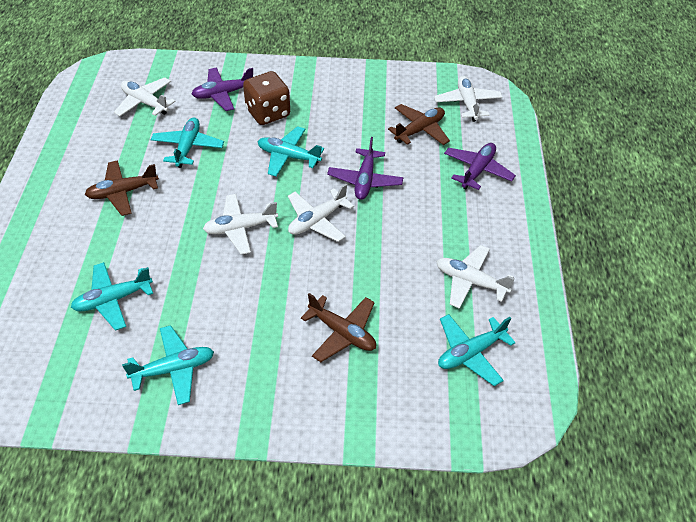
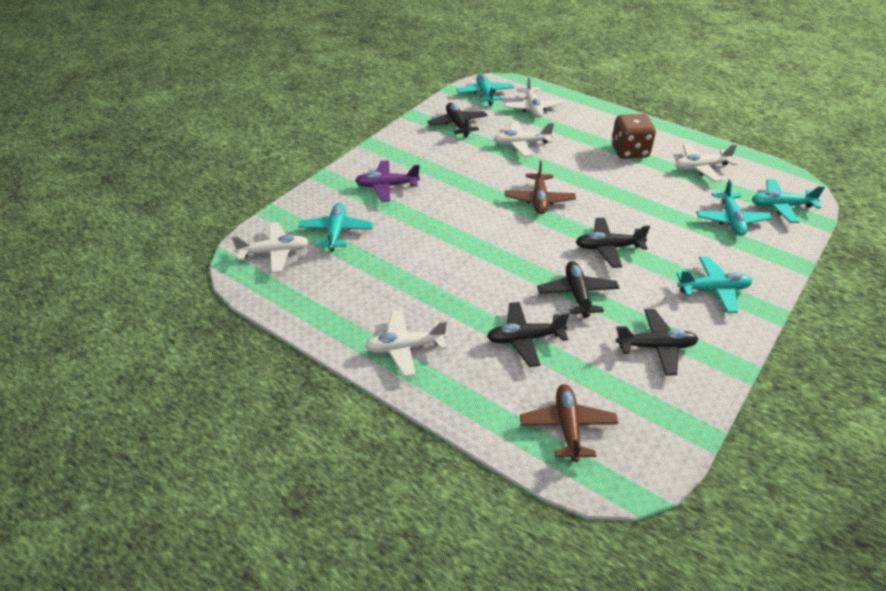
black plane: none = 0 -> [427,103,488,138] [487,302,569,367] [537,261,619,318] [576,218,650,268] [616,309,698,375] = 5
brown plane: [85,160,159,216] [301,293,376,362] [388,104,450,145] = 3 -> [505,161,576,214] [520,384,619,462] = 2
purple plane: [192,68,253,111] [327,137,403,200] [444,143,516,190] = 3 -> [355,161,420,202] = 1

